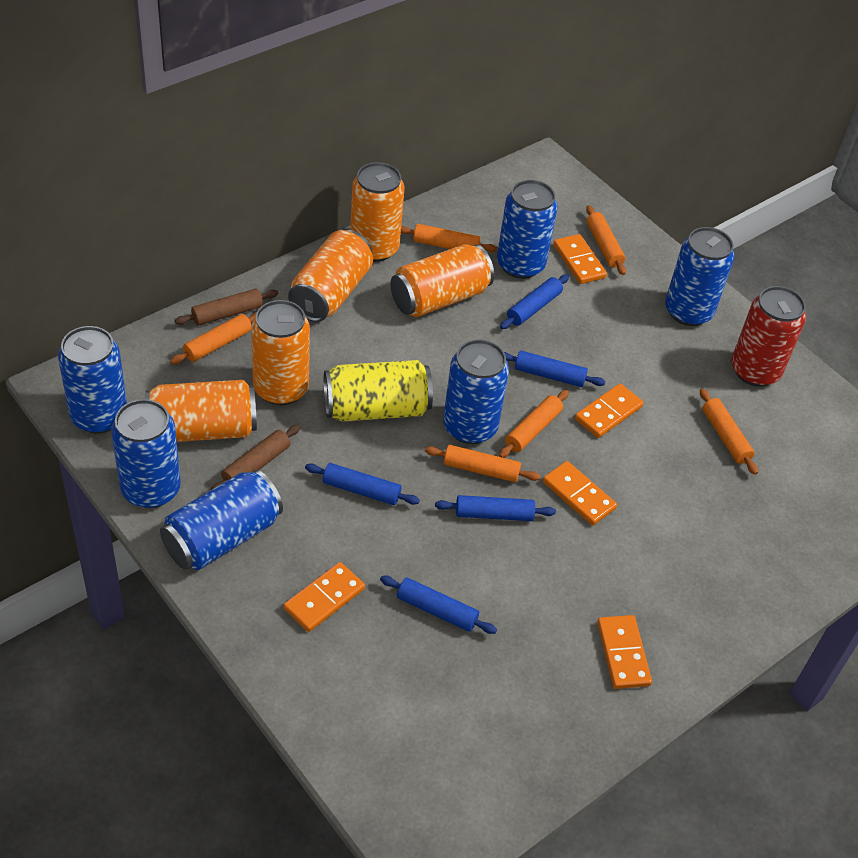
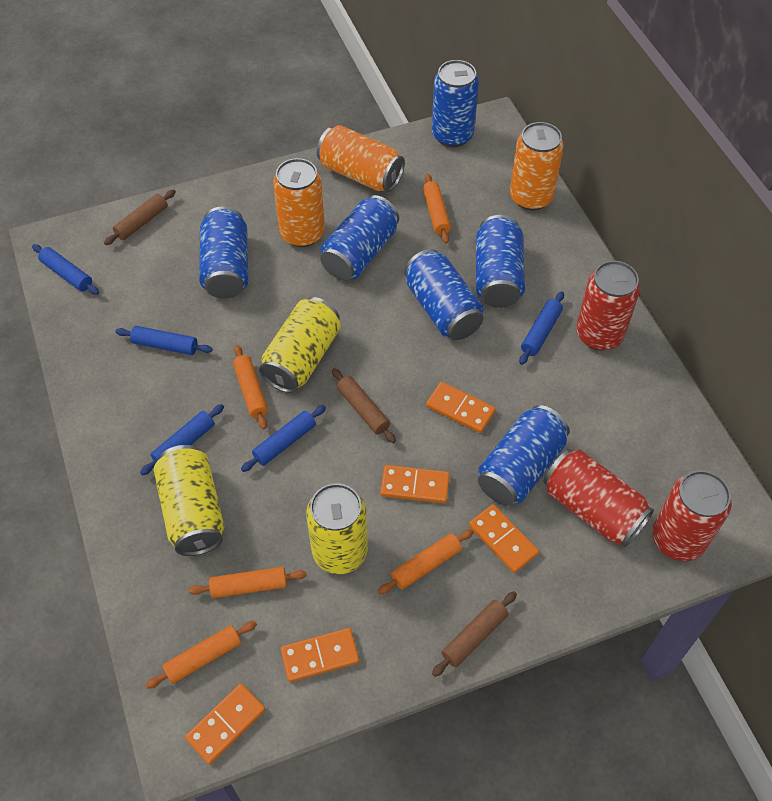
brown rolling pin: [175,288,279,326] [211,425,300,490] = 2 -> [104,189,176,245] [332,368,396,443] [432,591,517,677] = 3
orange can: [145,380,257,442] [251,300,310,405] [288,230,373,322] [350,162,405,262] [390,244,494,317] = 5 -> [273,158,325,247] [317,125,405,192] [510,122,564,210] = 3
orange rolling pin: [170,312,257,364] [401,224,497,252] [425,445,540,482] [499,390,569,458] [586,205,626,275] [700,388,758,475] = 6 -> [146,621,257,689] [189,567,307,598] [233,345,268,429] [378,529,474,594] [423,174,451,243] = 5
red can: [731,286,806,387] = 1 -> [543,449,654,547] [576,261,640,350] [652,470,732,561] = 3
yellow can: [324,360,433,422] = 1 -> [154,445,224,556] [259,297,340,393] [306,483,368,574] = 3

